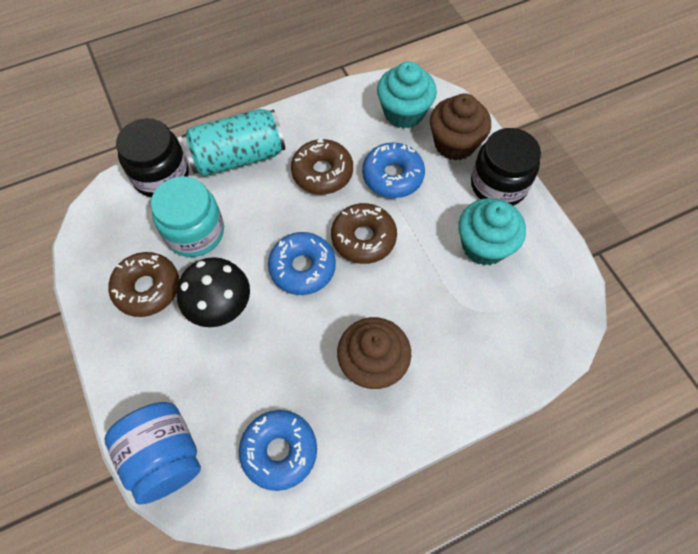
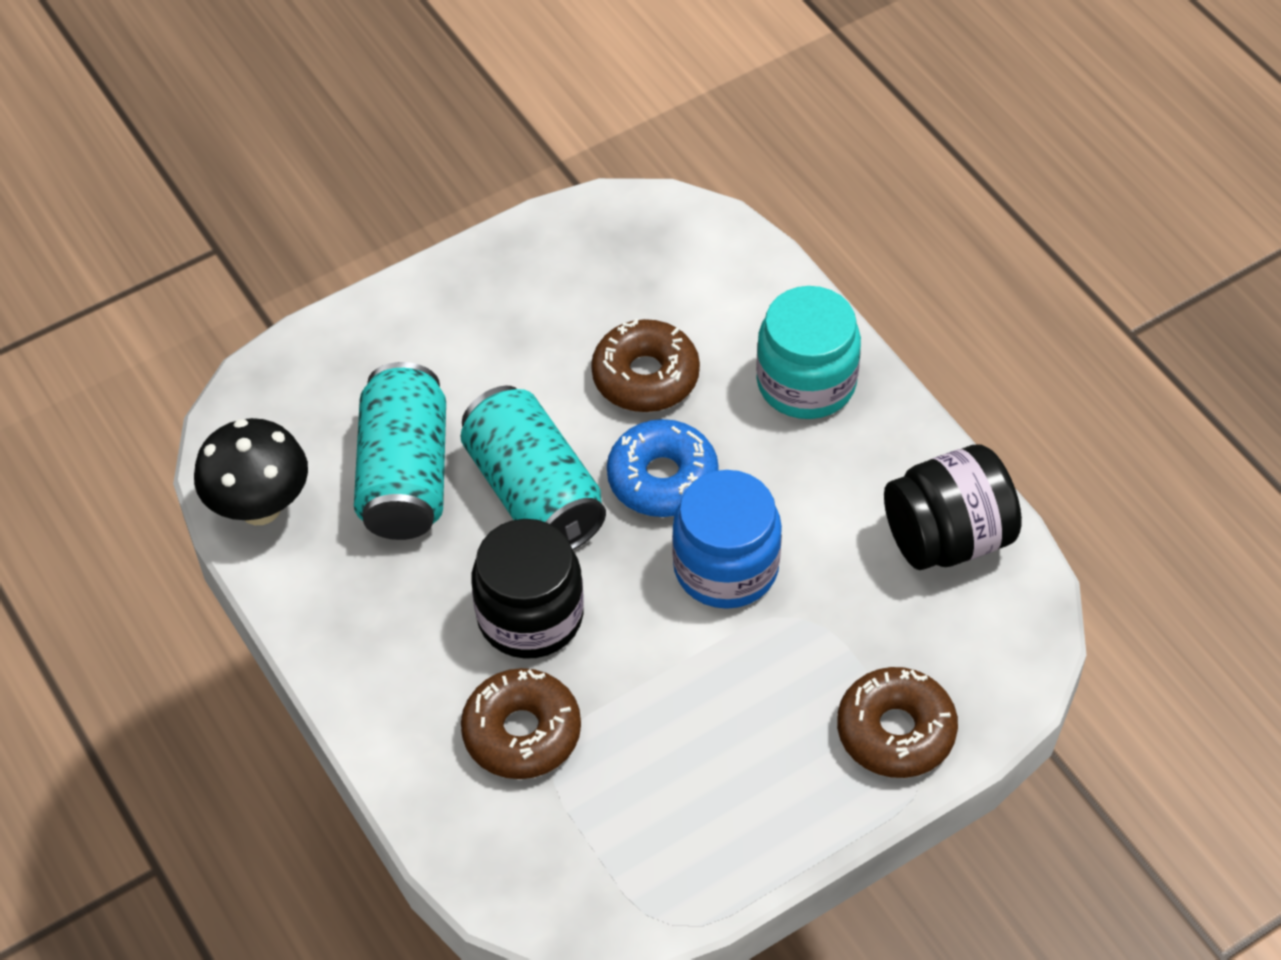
blue donut: [239,410,317,491] [268,232,336,295] [362,142,425,198] = 3 -> [607,419,719,517] = 1
brown cupcake: [337,317,411,389] [430,93,491,161] = 2 -> none = 0
turquoise can: [181,109,285,177] = 1 -> [354,362,446,540] [460,385,606,550] = 2
turquoise cupcake: [377,61,437,129] [458,198,526,266] = 2 -> none = 0

